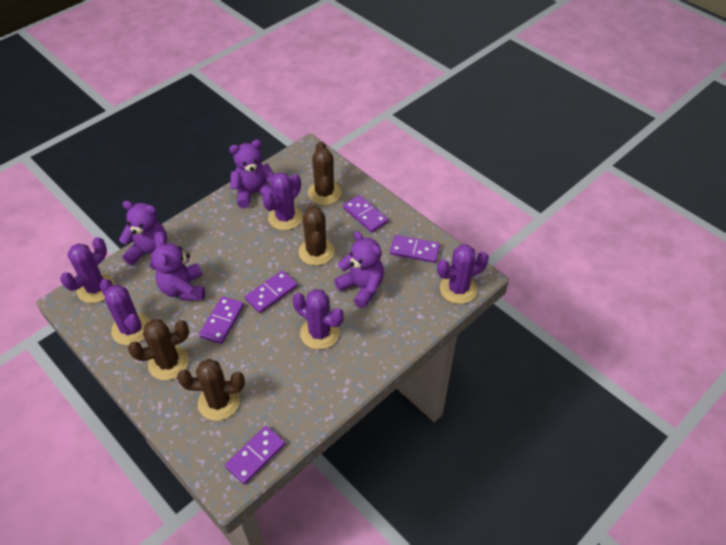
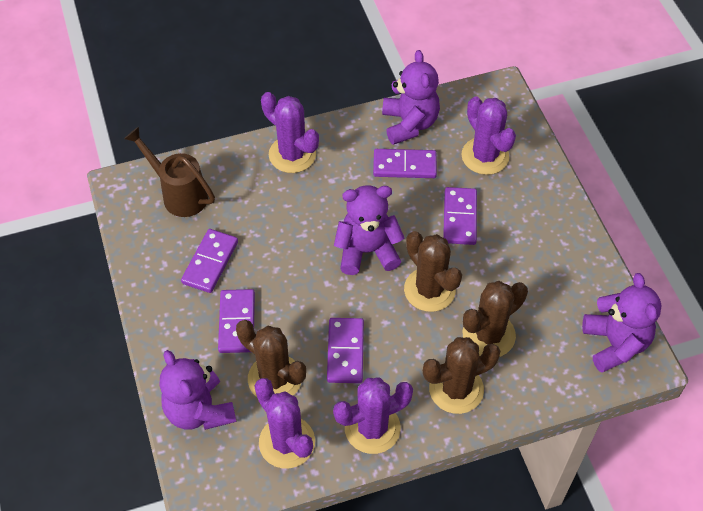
brown watering can: none = 0 -> [124,127,215,217] = 1
purple cactus: [60,237,115,303] [100,279,150,345] [262,172,303,230] [292,289,344,350] [437,245,489,304] = 5 -> [254,378,315,468] [261,92,319,173] [333,377,413,454] [461,96,516,175] = 4

